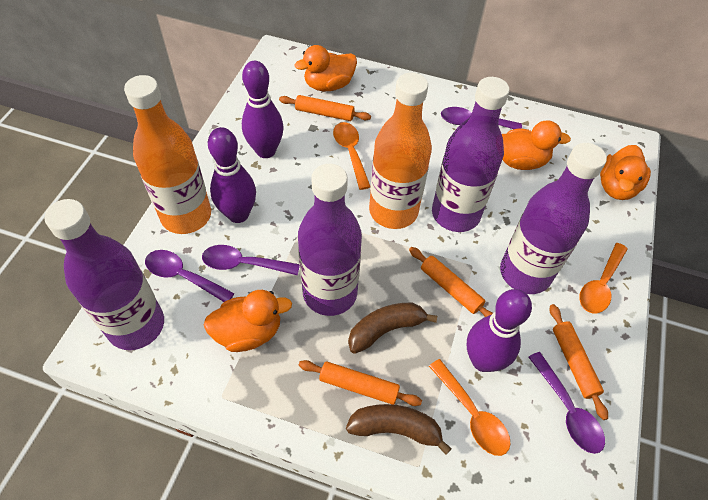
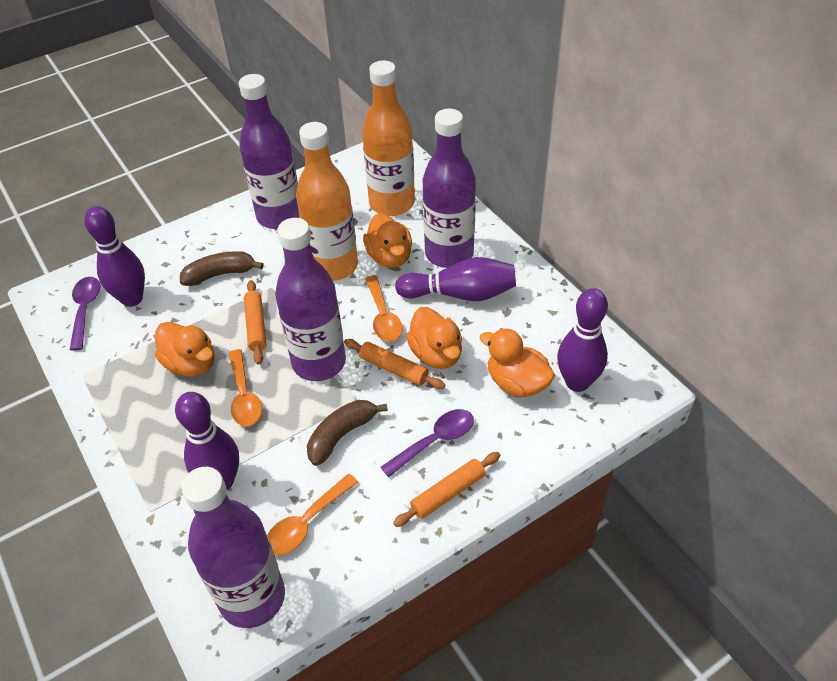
orange rolling pin: [279,95,371,121] [299,360,422,406] [409,247,493,317] [550,304,608,420] = 4 -> [244,280,266,365] [344,339,445,389] [393,452,500,527] = 3
purple bowling pin: [208,127,256,223] [242,61,284,158] [467,289,532,372] = 3 -> [84,206,145,307] [175,392,239,490] [395,257,516,301] [557,288,608,392] = 4
purple spoon: [145,250,234,302] [202,245,300,275] [441,107,522,129] [529,352,605,454] = 4 -> [70,277,100,351] [380,409,474,477] = 2

